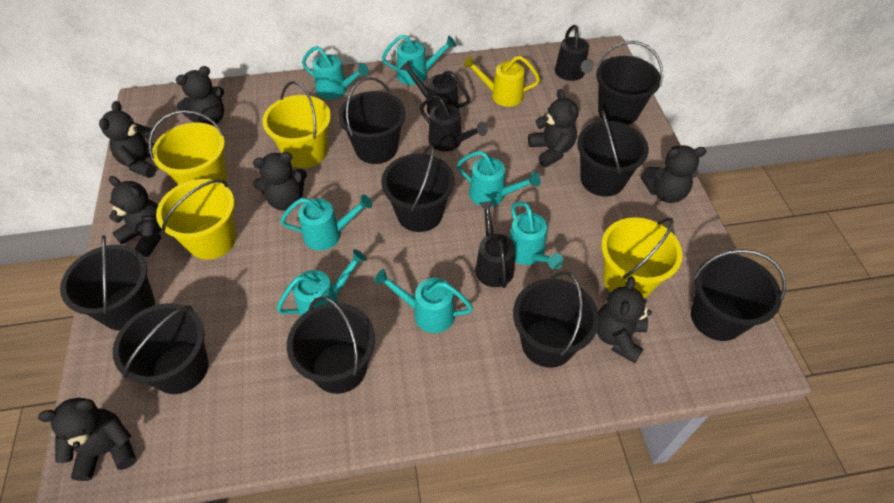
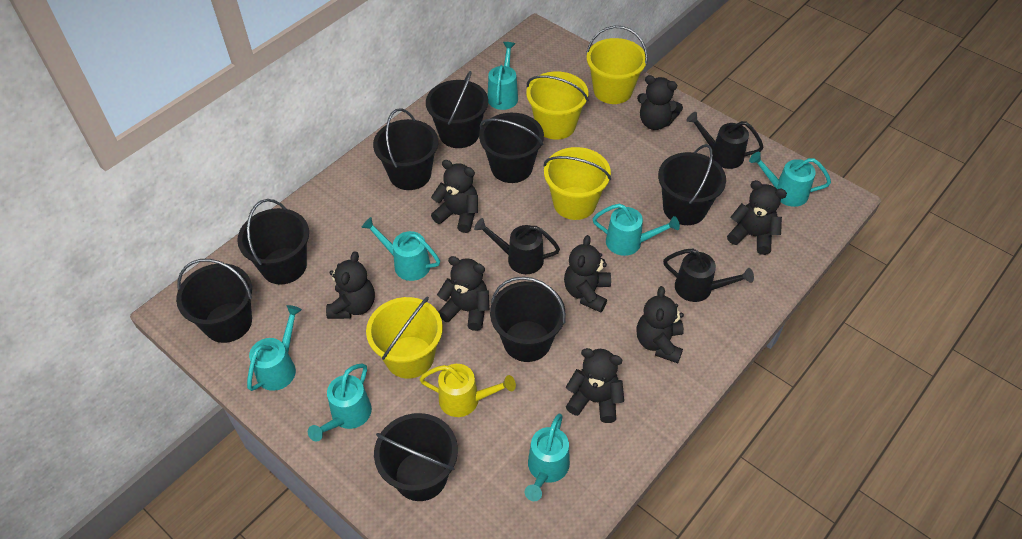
black bucket: [60,235,155,331] [113,303,209,394] [287,296,375,394] [338,77,406,164] [381,144,455,232] [513,271,599,368] [577,110,649,197] [596,41,663,125] [691,249,786,341] = 9 -> [176,259,252,343] [237,199,309,285] [373,108,438,190] [374,413,458,501] [426,71,488,148] [479,113,544,183] [490,276,566,362] [658,144,726,225] = 8
black watering can: [400,60,470,115] [420,95,488,151] [475,201,515,288] [555,25,593,81] = 4 -> [474,218,560,274] [663,249,754,302] [686,112,763,169] = 3

